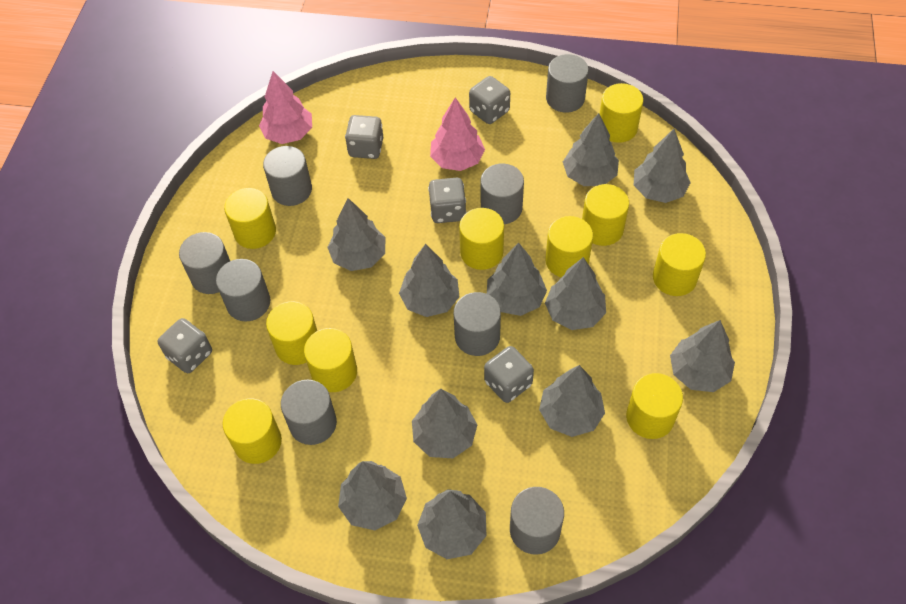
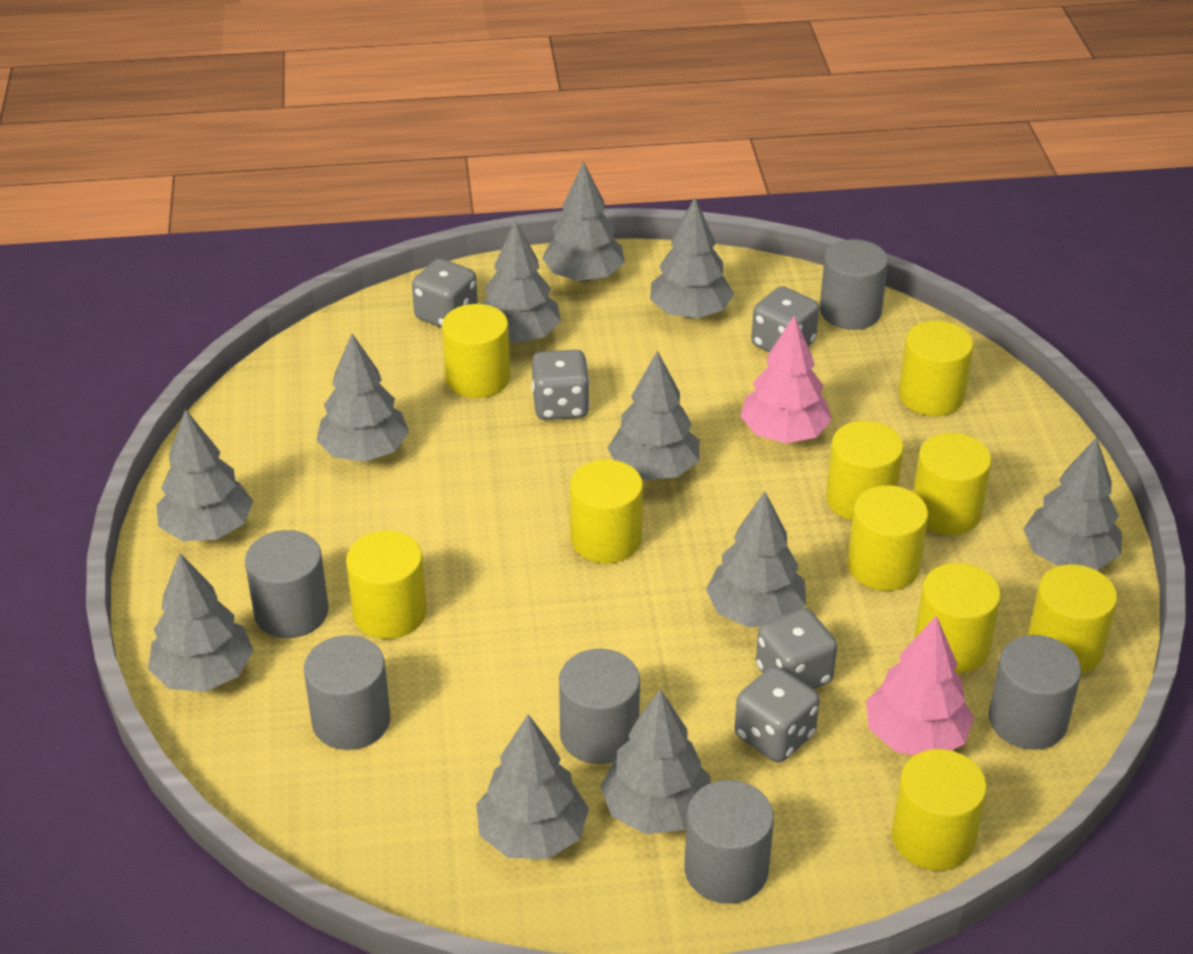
grey cylinder: [179,232,230,294] [216,259,270,321] [263,146,312,206] [281,380,337,445] [454,292,501,356] [481,164,524,224] [510,487,564,555] [546,54,589,113] = 8 -> [245,530,329,638] [304,635,390,750] [559,649,640,764] [684,780,774,904] [820,239,888,330] [989,635,1081,750] = 6

